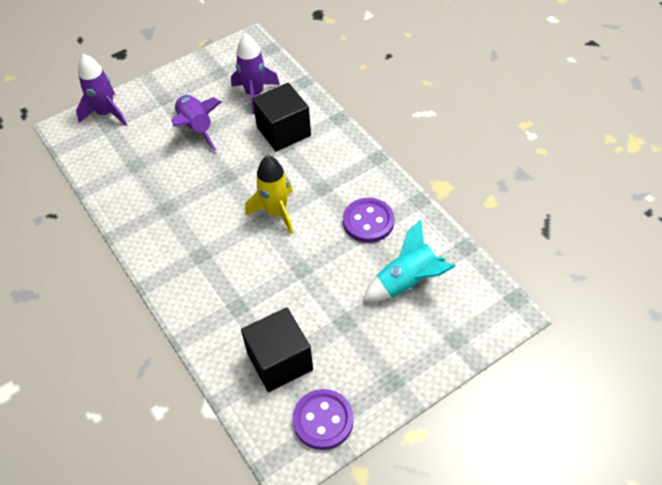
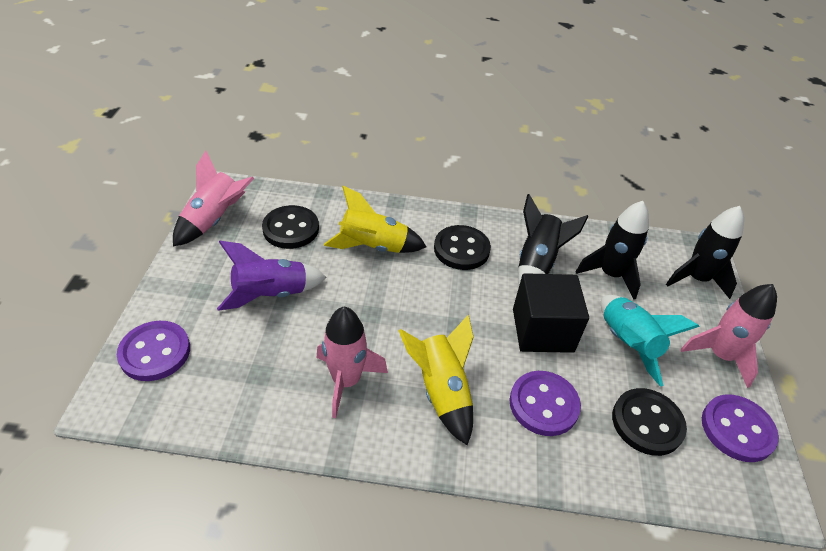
black button: none = 0 -> [262,205,319,249] [434,225,491,270] [612,388,687,456] = 3
black cube: [241,307,313,392] [252,83,311,152] = 2 -> [513,273,589,353] = 1
black rocket: none = 0 -> [518,194,588,285] [576,201,649,300] [666,206,744,299] = 3
pink rocket: none = 0 -> [173,151,254,246] [317,307,388,418] [681,284,777,388] = 3
purple button: [292,389,354,450] [343,198,394,243] = 2 -> [117,321,190,381] [510,371,581,436] [702,394,779,462] = 3
purple rocket: [76,54,127,126] [172,95,221,151] [231,34,280,114] = 3 -> [217,241,326,311] = 1
yellow rocket: [245,155,293,234] = 1 -> [324,186,426,253] [399,315,474,445] = 2

